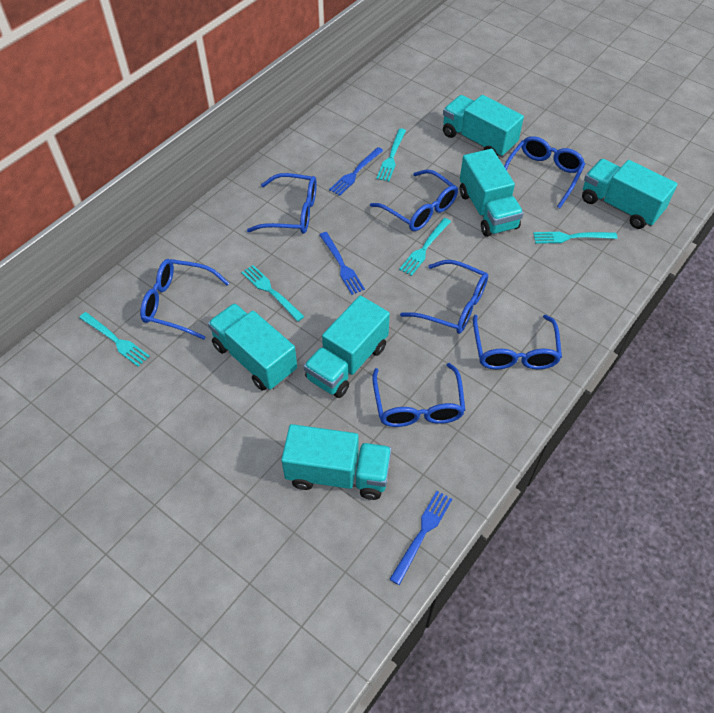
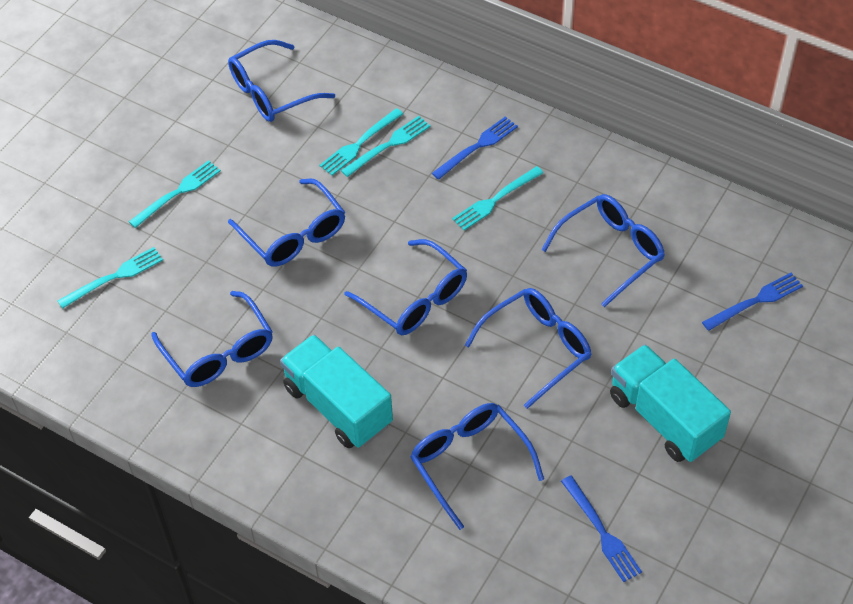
turquoise truck: [208,303,297,391] [281,424,392,500] [304,295,390,398] [443,95,524,157] [460,149,524,237] [582,159,677,229] = 6 -> [280,335,393,448] [610,344,731,462] = 2

